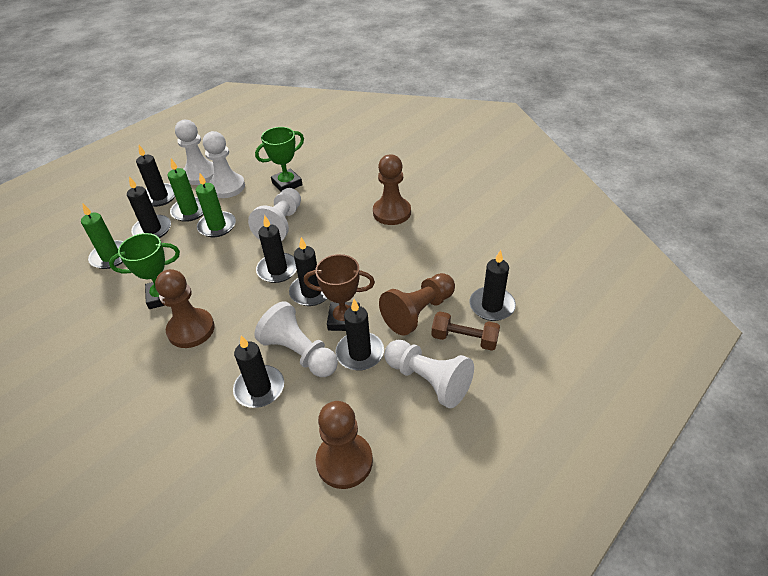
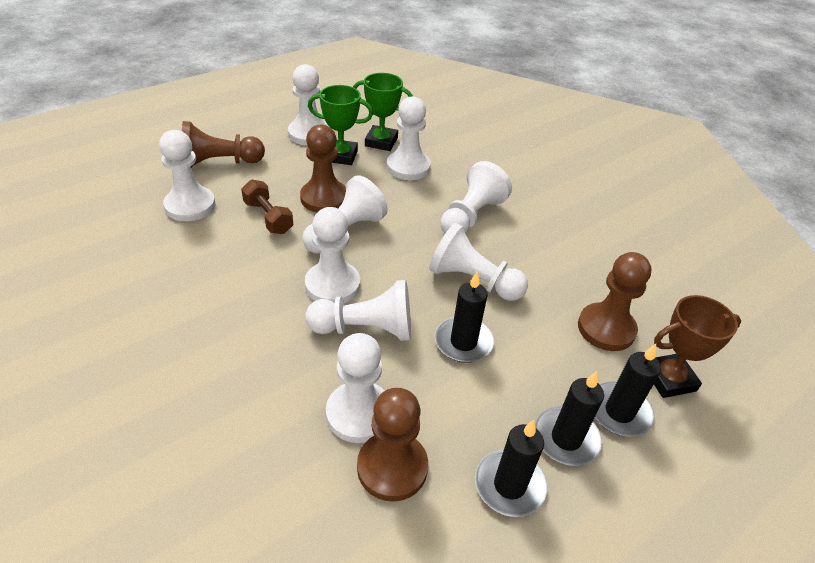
black candle: [127,176,171,238] [136,145,175,207] [233,335,284,408] [256,215,297,283] [289,237,328,306] [335,299,384,370] [469,250,516,321] = 7 -> [435,272,494,363] [475,420,547,517] [535,371,604,466] [595,344,661,437] = 4
green candle: [81,204,124,269] [168,159,204,222] [196,173,236,237] = 3 -> none = 0
white pawn: [175,120,214,185] [203,131,245,198] [248,188,301,241] [254,301,338,377] [384,340,474,408] = 5 -> [159,130,216,221] [288,64,328,145] [302,175,388,253] [305,207,360,303] [305,280,411,341] [326,333,385,443] [387,96,431,180] [429,223,528,301] [440,161,512,233] = 9

